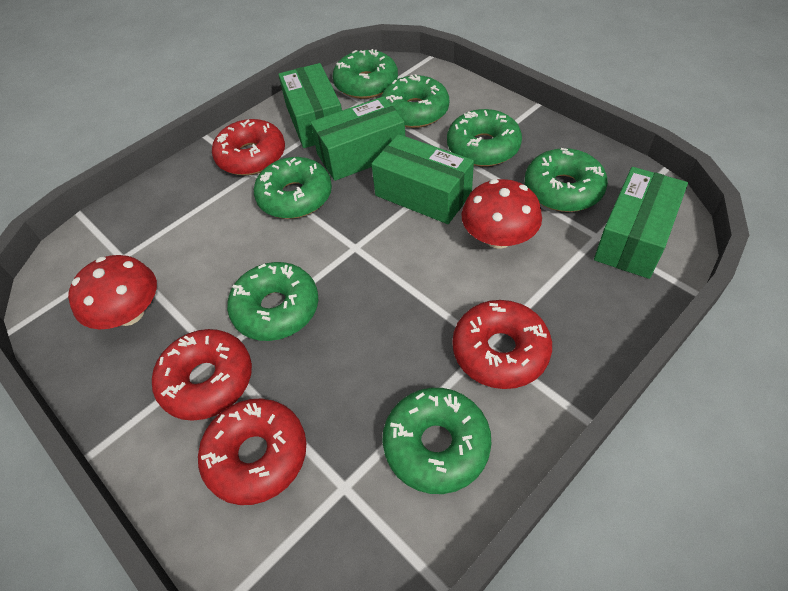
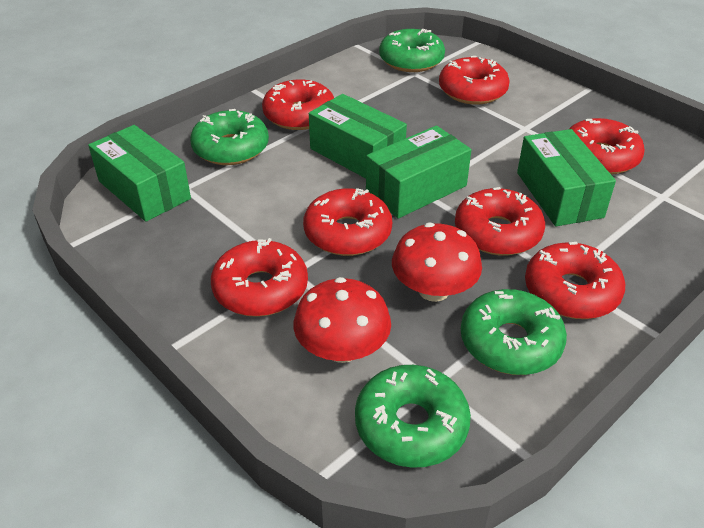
green donut: [227,262,318,341] [254,157,332,219] [333,49,398,99] [381,74,449,128] [382,388,492,494] [447,109,522,166] [525,148,608,212] = 7 -> [190,109,269,165] [355,365,471,468] [379,29,445,72] [461,289,567,375] = 4
red donut: [152,329,252,421] [198,399,307,505] [212,119,285,175] [453,300,552,389] = 4 -> [211,238,308,317] [262,79,334,130] [303,188,392,256] [439,56,510,105] [455,187,545,256] [525,242,625,319] [569,118,645,175] = 7

